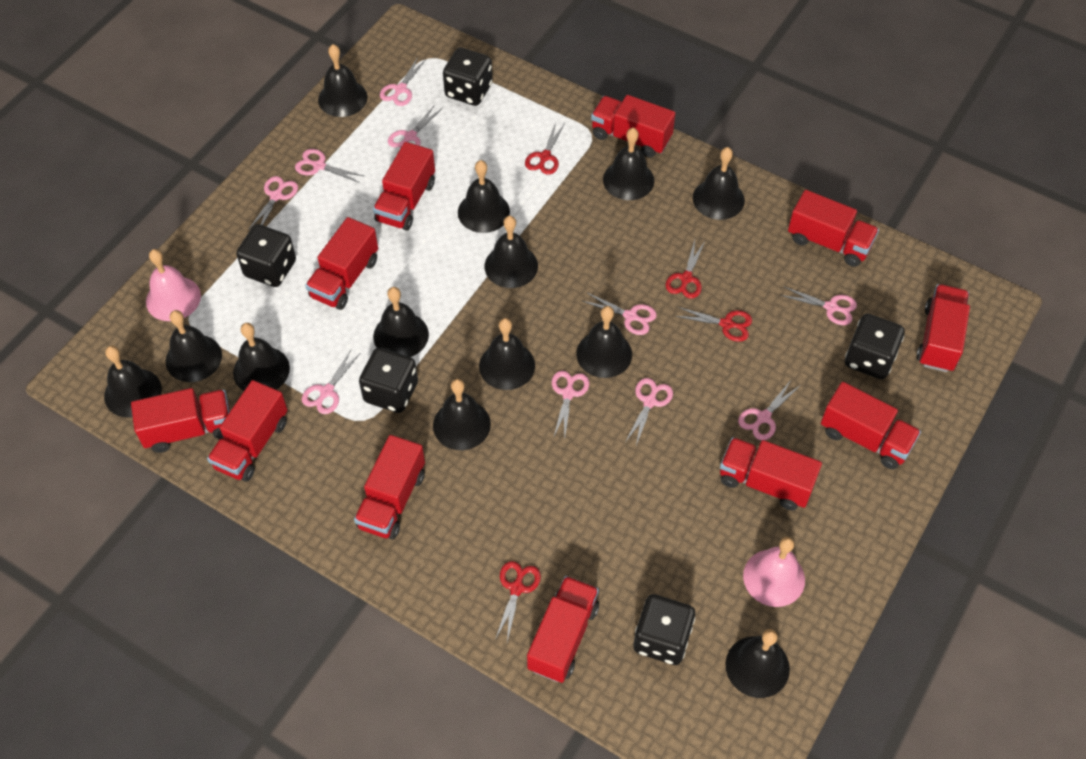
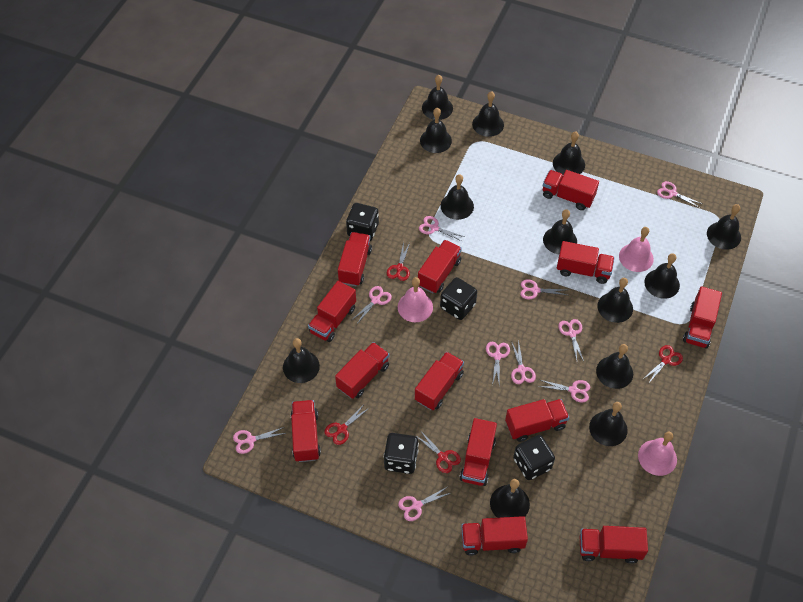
black dice: [236,224,296,287] [359,348,418,413] [443,48,493,106] [633,594,695,665] [845,314,905,379] = 5 -> [346,203,379,241] [384,433,419,474] [440,277,477,320] [513,435,555,480] = 4
pink bell: [146,249,201,321] [743,537,805,607] = 2 -> [398,277,433,322] [619,227,654,272] [638,432,677,476] = 3
red truck: [131,388,230,453] [207,380,288,482] [305,217,378,310] [354,435,425,539] [373,142,435,231] [527,576,599,683] [591,95,675,158] [720,437,822,510] [788,190,879,267] [821,382,921,469] [916,284,970,372] = 11 -> [291,400,321,462] [308,281,356,342] [335,342,389,399] [338,232,372,286] [415,352,464,410] [418,240,462,293] [460,418,497,486] [461,516,528,556] [505,399,569,442] [543,170,599,210] [557,241,615,284] [580,526,648,564] [683,286,722,349] = 13

